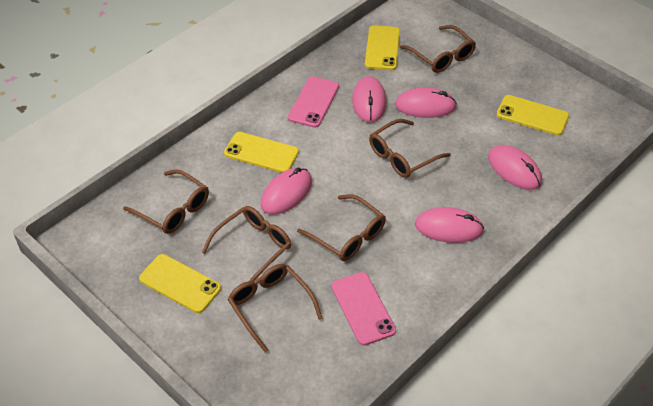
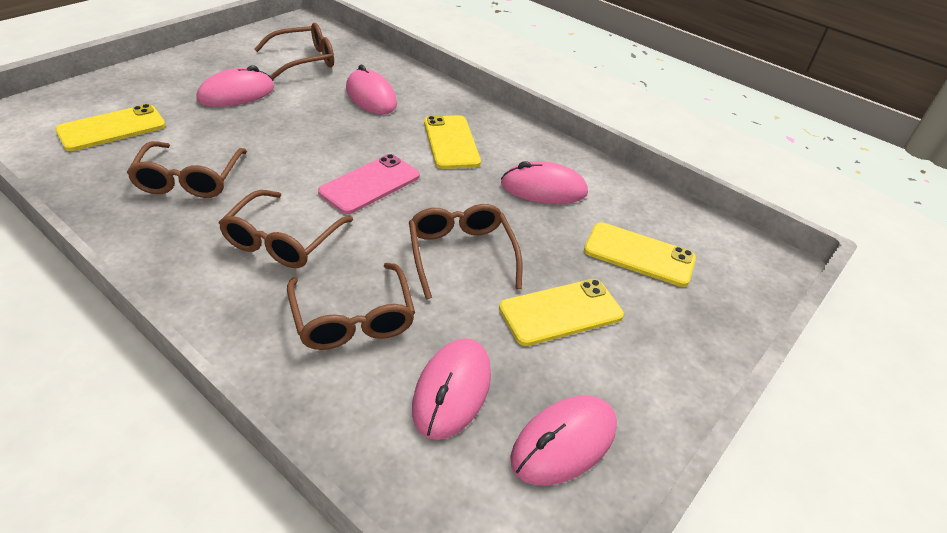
brown glasses: [123,169,209,234] [202,206,291,281] [228,264,322,353] [297,194,386,261] [369,119,451,178] [400,25,476,73] = 6 -> [127,141,247,198] [219,190,353,268] [254,23,334,79] [287,263,415,350] [409,204,522,300] = 5
pink phone: [288,76,339,128] [331,272,396,346] = 2 -> [318,154,420,214] = 1

